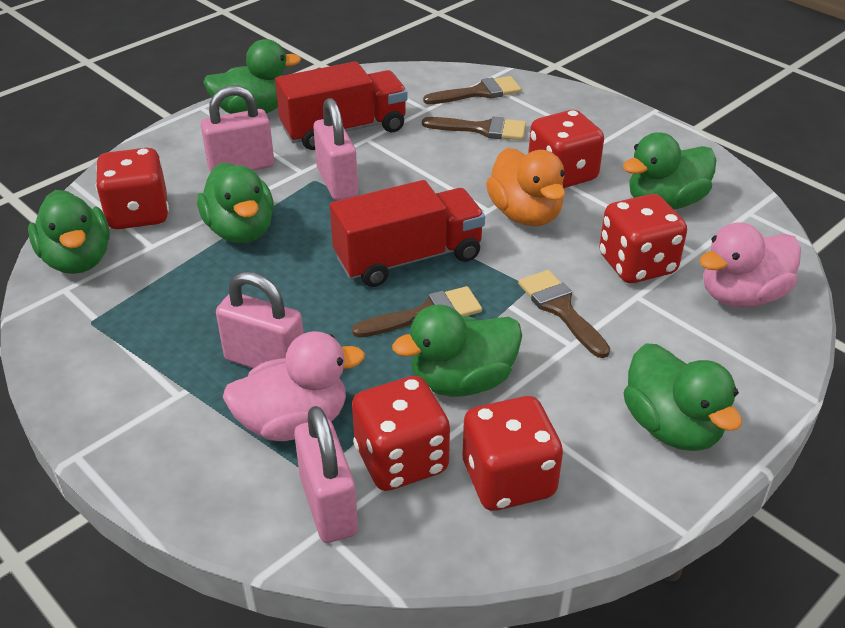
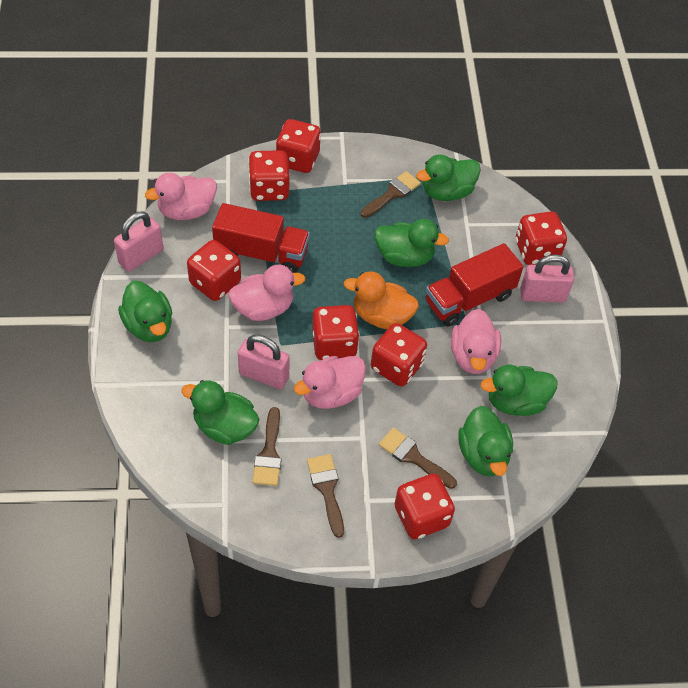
pink duck: [223,331,365,441] [699,222,801,308] = 2 -> [145,173,217,220] [228,265,305,321] [294,356,366,409] [451,309,501,374] = 4
pink padlock: [201,86,274,173] [216,272,304,368] [294,406,358,543] [313,98,358,200] = 4 -> [114,212,163,272] [238,335,290,389] [520,254,574,303] = 3
red dice: [95,148,169,229] [352,376,450,491] [463,396,563,511] [528,110,604,188] [599,194,687,283] = 5 -> [187,240,241,301] [248,150,290,201] [276,119,321,173] [312,305,360,360] [371,323,427,386] [395,474,455,539] [515,211,567,265] = 7

